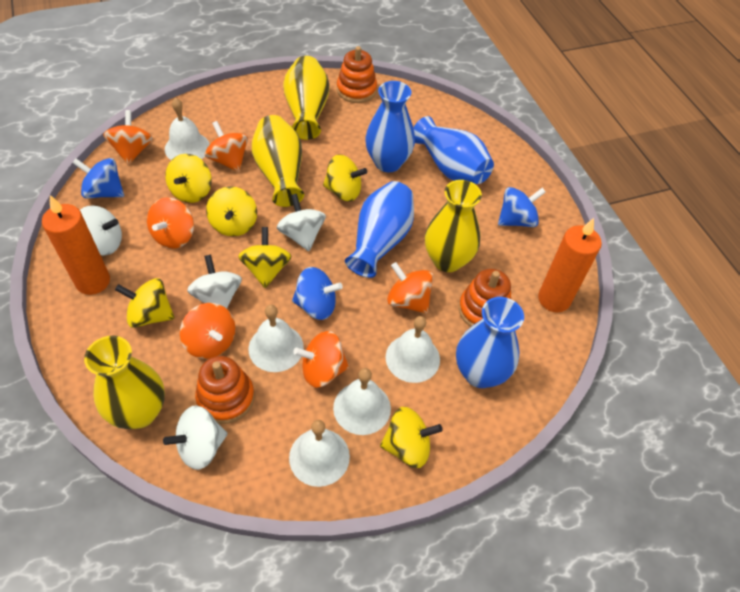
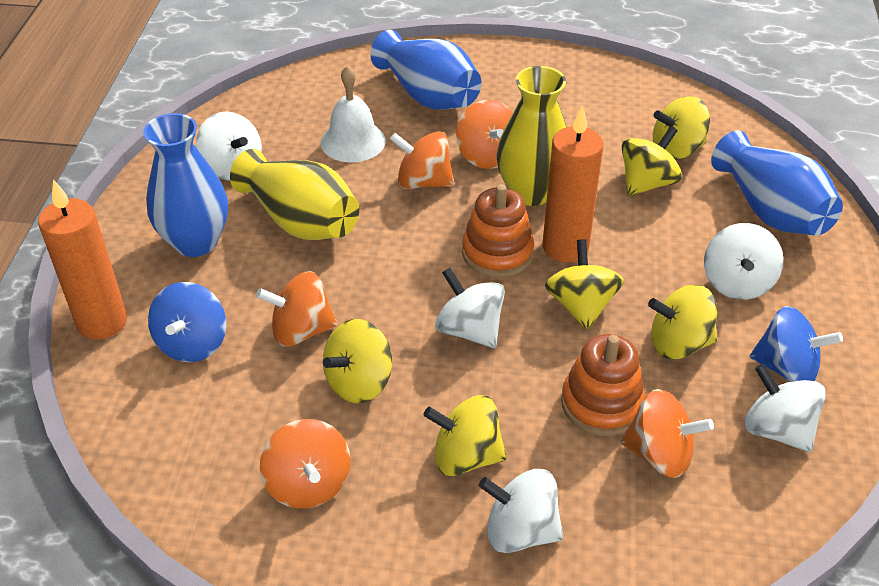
blue spinning top: [72,158,124,199] [292,267,343,320] [498,187,546,227] = 3 -> [148,282,226,362] [750,306,843,382] = 2
blue vase: [345,181,414,278] [365,81,415,172] [414,116,494,184] [456,297,524,388] = 4 -> [143,113,228,257] [370,30,481,110] [711,130,843,236] = 3
orange spinning top: [103,110,153,165] [147,197,194,249] [180,303,236,359] [205,121,248,172] [293,331,349,388] [387,262,434,314] = 6 -> [256,271,338,347] [260,419,351,509] [390,131,455,189] [456,100,513,169] [621,389,714,478] = 5
orange stacking toy: [195,356,255,424] [337,46,377,103] [459,269,511,327] = 3 -> [462,184,534,278] [561,334,645,436] = 2
white bell: [165,98,210,160] [249,305,304,372] [289,420,350,487] [333,368,391,435] [386,316,440,383] = 5 -> [321,65,386,162] = 1
white spinning top: [80,205,122,256] [163,405,227,470] [187,254,242,309] [277,194,326,251] = 4 -> [196,111,262,181] [435,268,505,348] [479,469,563,553] [704,223,784,300] [744,364,826,452] = 5
yellow vase: [84,336,165,429] [252,115,304,207] [283,56,330,140] [425,180,482,272] = 4 -> [230,149,359,240] [496,66,567,206] = 2

